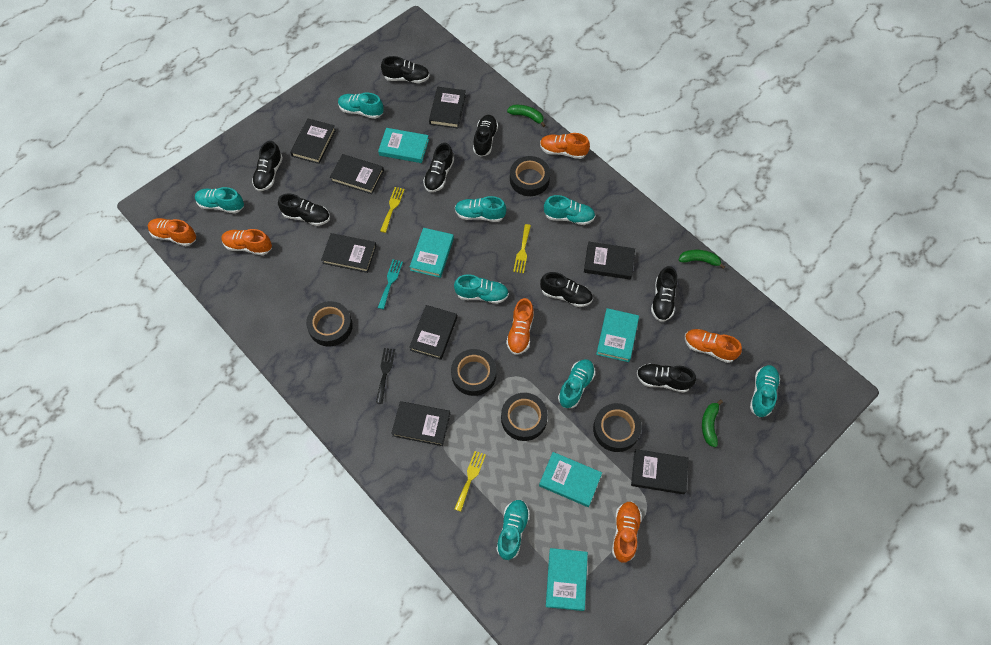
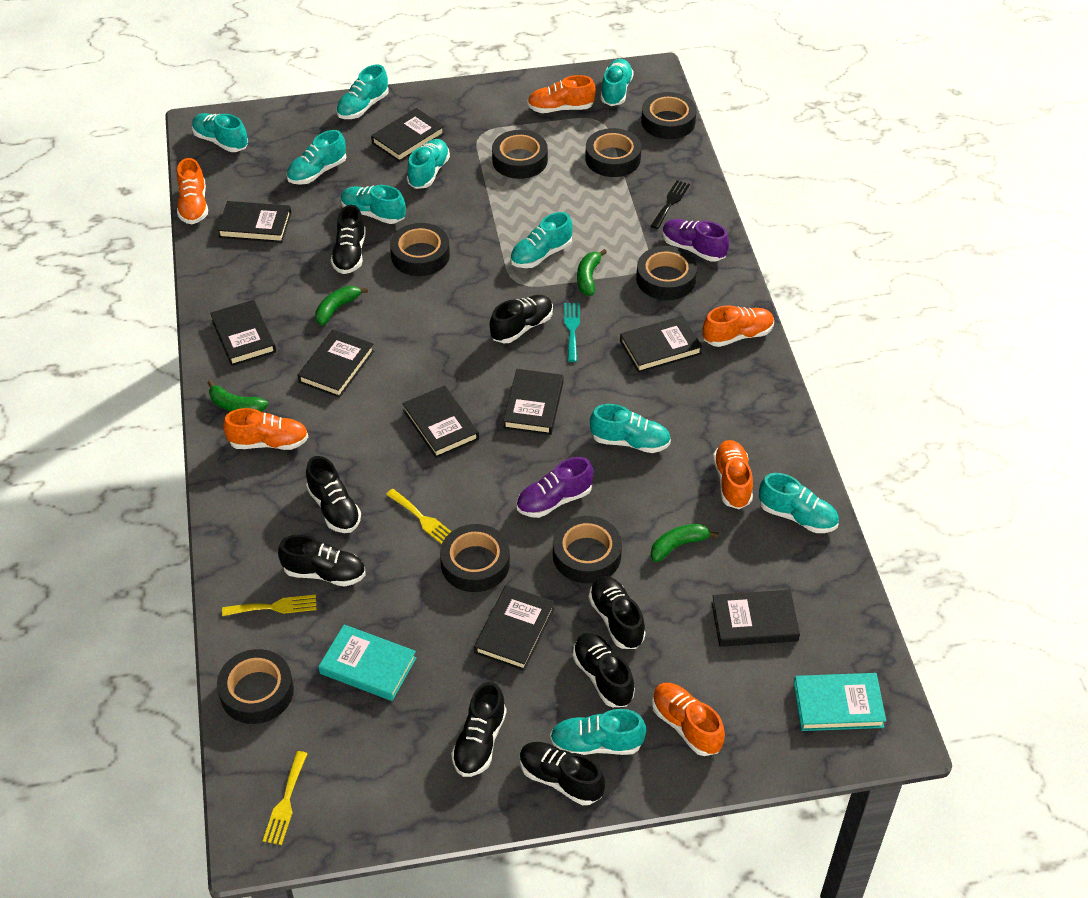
black book: [290,119,336,164] [321,233,376,273] [330,154,384,194] [391,401,450,446] [409,305,457,360] [429,87,466,129] [584,242,635,280] [631,449,688,494] = 8 -> [210,300,276,366] [217,201,291,243] [297,329,374,398] [371,108,445,162] [402,385,479,458] [474,585,555,671] [503,369,564,435] [620,316,702,373] [712,590,800,647] = 9
black tape: [306,301,353,347] [451,349,496,396] [501,393,548,441] [510,156,550,196] [593,403,641,452] = 5 -> [217,649,294,724] [390,223,450,276] [440,524,510,592] [492,130,548,179] [553,516,622,583] [585,128,641,177] [636,246,697,300] [641,92,696,139] = 8
green banana: [507,105,546,127] [679,250,725,269] [702,400,723,447] = 3 -> [208,380,268,412] [315,286,368,326] [577,249,607,296] [651,524,719,562] = 4
purple shoe: none = 0 -> [516,457,594,518] [662,219,729,262] = 2
turquoise book: [378,128,429,163] [410,228,454,278] [539,452,602,507] [546,548,588,611] [596,308,639,362] = 5 -> [318,624,416,701] [794,673,886,731] = 2
turquoise shoe: [195,187,244,214] [338,93,384,119] [454,274,509,304] [455,196,506,222] [496,500,530,560] [544,195,595,225] [558,359,595,408] [750,365,780,417] = 8 -> [192,113,248,152] [286,130,346,185] [336,65,389,119] [341,185,406,224] [407,139,450,189] [510,212,573,268] [550,709,646,755] [590,404,671,453] [601,59,634,106] [759,473,839,533] = 10

